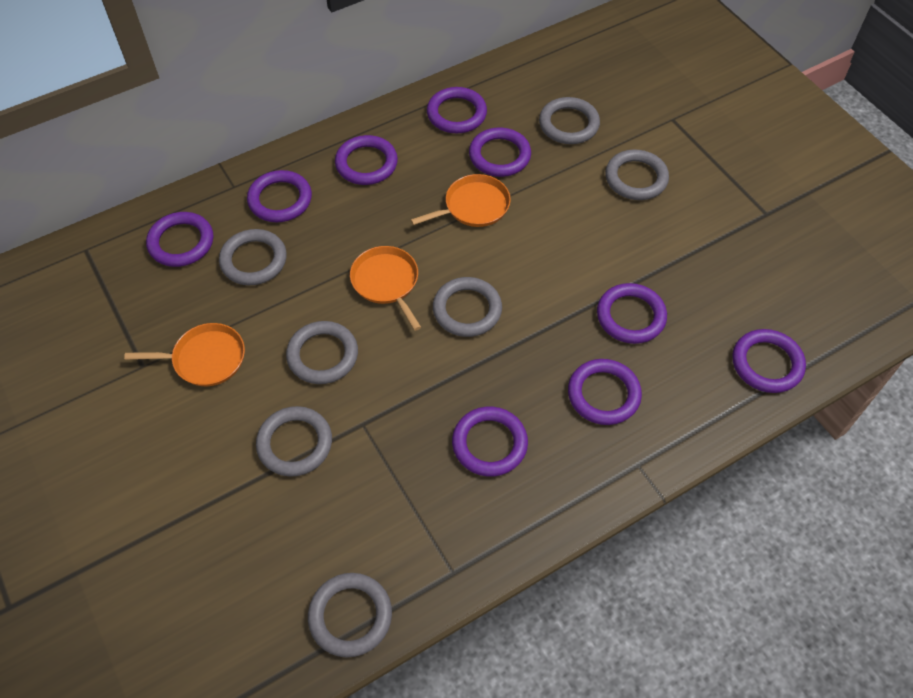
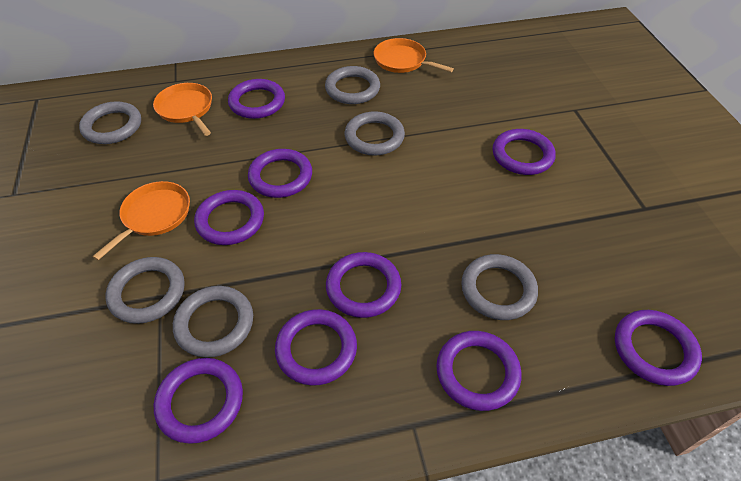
grey ring: [219,229,287,285] [256,406,332,477] [286,321,358,384] [308,573,392,657] [433,277,502,337] [539,97,600,144] [605,150,669,200] = 7 -> [79,101,141,144] [105,257,185,324] [173,286,253,358] [325,66,380,104] [344,111,405,156] [461,254,538,320] = 6

